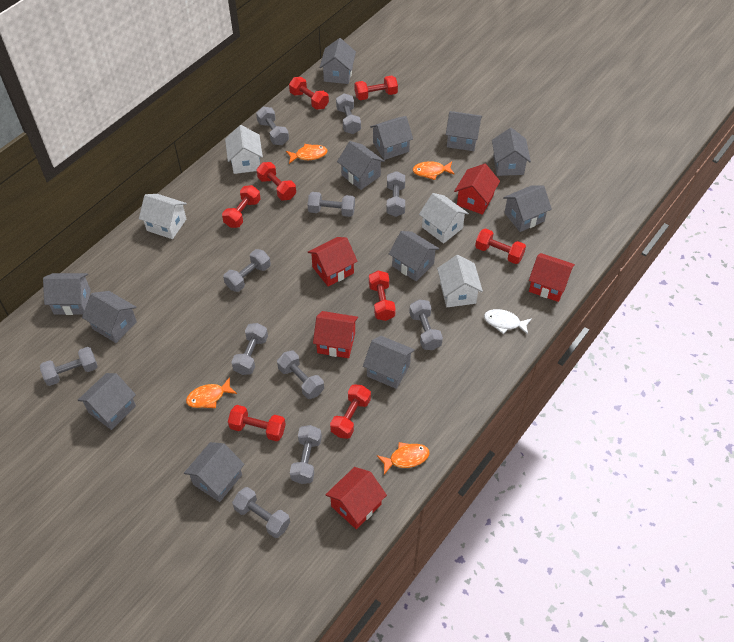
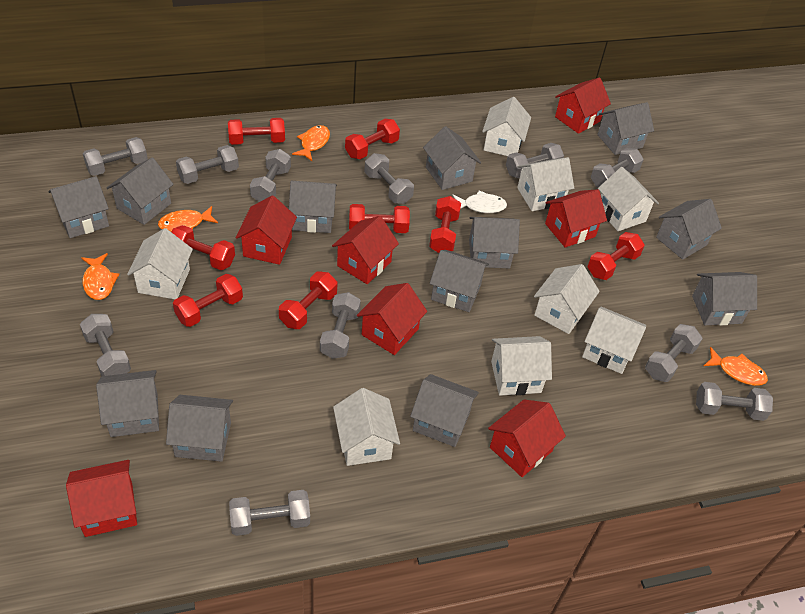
red house: [308,237,358,287] [313,311,358,358] [325,467,387,529] [454,164,500,215] [529,253,575,302] = 5 -> [66,460,137,537] [236,196,297,265] [332,216,399,284] [357,283,427,355] [488,400,566,477] [545,189,607,248] [555,77,611,134] = 7
white house: [139,194,187,239] [225,125,263,174] [419,193,469,243] [437,255,483,307] = 4 -> [127,228,193,299] [333,388,400,466] [482,97,531,156] [491,336,552,396] [517,157,574,211] [534,264,600,334] [582,307,646,374] [598,167,659,231] = 8

